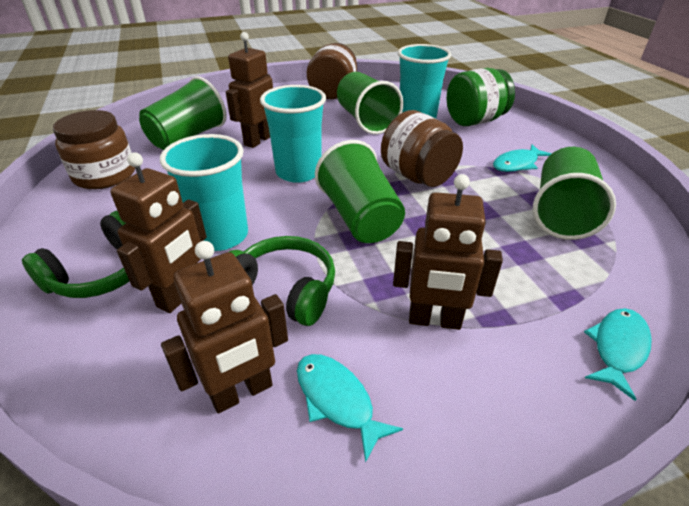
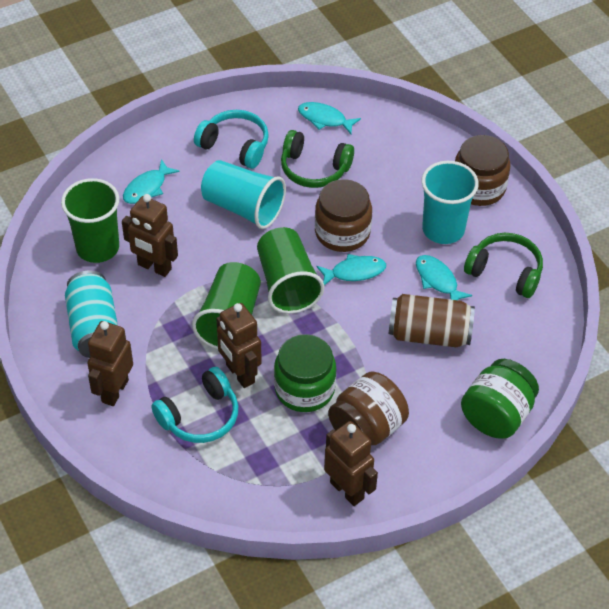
brown can: none = 0 -> [389,294,475,347] = 1
green cup: [139,76,227,150] [315,140,405,243] [337,72,403,134] [533,147,616,240] = 4 -> [61,178,119,263] [192,262,261,349] [257,227,324,314] = 3
green jar: [447,68,515,126] = 1 -> [274,334,336,412] [461,359,539,439] = 2
turquoise can: none = 0 -> [65,271,118,358] = 1
turquoise cup: [160,134,248,251] [260,85,326,183] [398,44,451,118] = 3 -> [201,160,286,229] [421,161,479,244] = 2
turquoise fish: [297,354,403,463] [493,144,552,172] [584,308,652,401] = 3 -> [123,159,180,204] [298,102,361,134] [317,254,386,285] [416,255,472,300] = 4
turquoise headphones: none = 0 -> [151,367,238,443] [194,110,269,169] = 2

